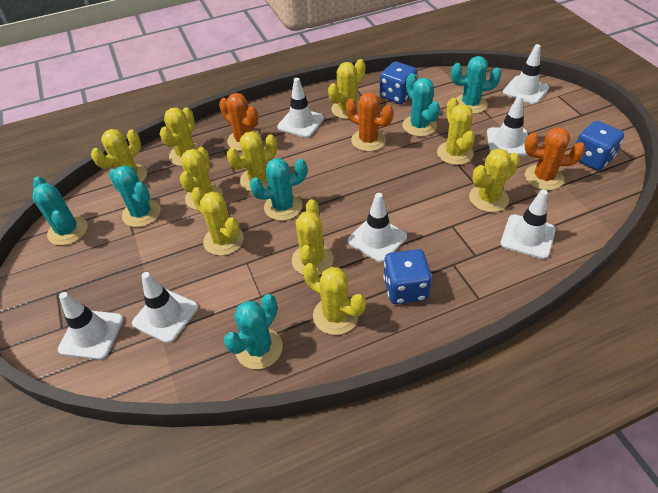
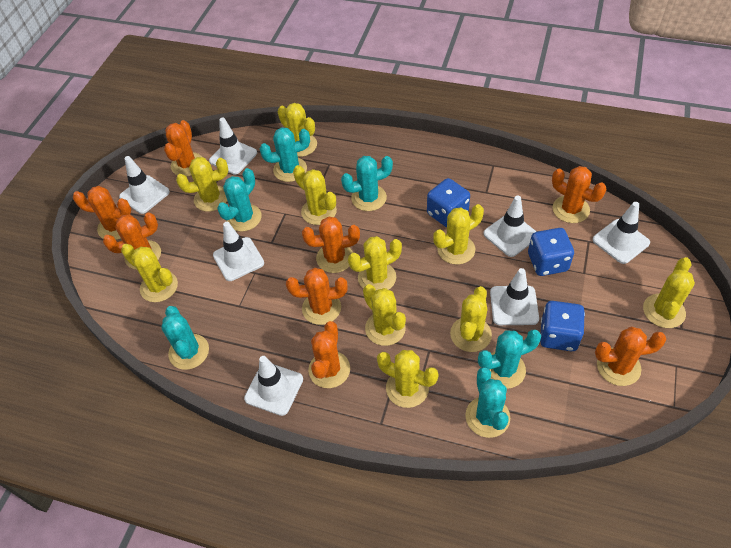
orange cactus: [219,93,261,151] [346,92,393,152] [525,127,585,190] = 3 -> [73,186,131,240] [103,213,161,270] [164,120,202,176] [286,268,348,325] [302,216,360,273] [308,321,350,388] [552,166,607,223] [595,327,666,386] = 8

